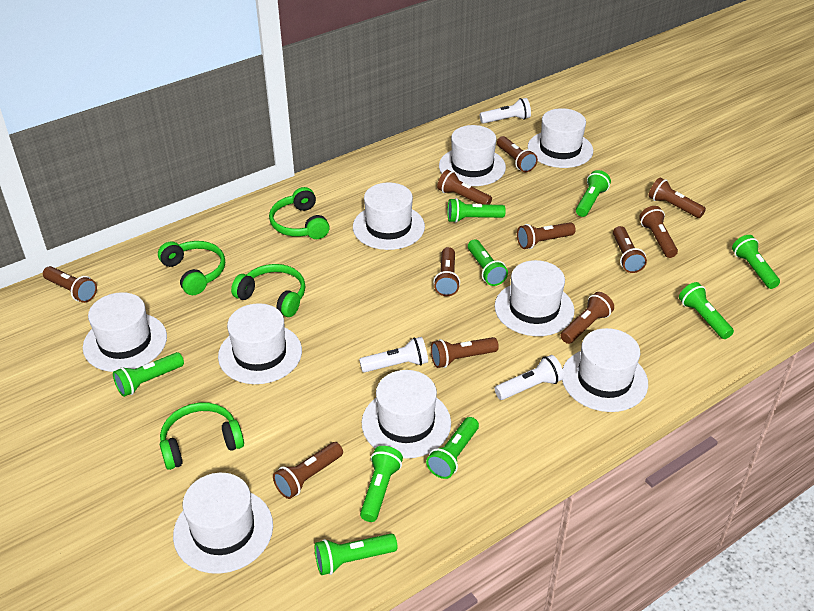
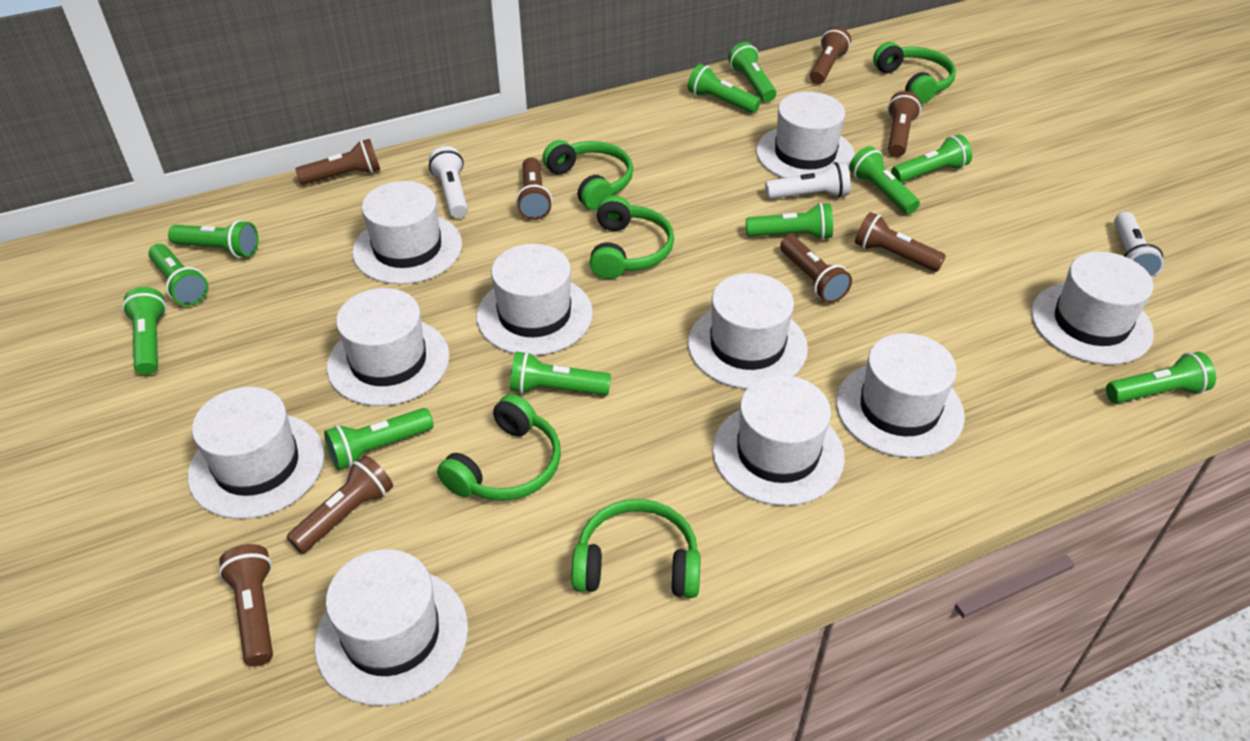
brown flashlight: [43,266,97,303] [273,442,343,499] [431,337,499,368] [433,247,460,296] [437,170,492,205] [497,136,538,172] [517,222,576,249] [560,292,614,344] [613,226,647,273] [639,206,678,258] [648,178,706,218] = 11 -> [219,544,273,667] [287,455,393,553] [295,139,380,185] [516,157,552,220] [780,236,852,303] [810,27,851,84] [855,212,946,272] [888,91,921,157] = 8
green flashlight: [113,352,184,397] [315,533,397,575] [360,446,403,522] [426,417,479,479] [447,198,506,223] [468,239,508,286] [576,170,611,217] [679,282,734,339] [732,235,780,289] = 9 -> [122,287,166,375] [148,244,208,306] [168,220,258,258] [324,408,434,470] [510,351,611,395] [688,64,761,113] [728,42,776,102] [746,203,833,240] [849,146,920,214] [891,135,972,183] [1106,352,1216,403] = 11
green headphones: [158,241,225,295] [160,403,244,470] [231,264,305,317] [269,187,330,239] = 4 -> [437,394,561,501] [543,140,633,210] [572,499,700,598] [590,196,674,279] [873,42,956,104] = 5
white hat: [83,292,167,372] [173,473,273,574] [218,303,302,384] [353,182,425,250] [362,370,451,458] [439,125,506,186] [495,260,574,336] [528,108,593,168] [562,328,648,412] = 9 -> [188,387,325,519] [314,549,468,706] [327,288,450,406] [352,181,462,284] [476,244,593,356] [688,273,808,389] [712,375,845,506] [756,92,855,178] [836,333,965,458] [1031,252,1154,365] = 10

